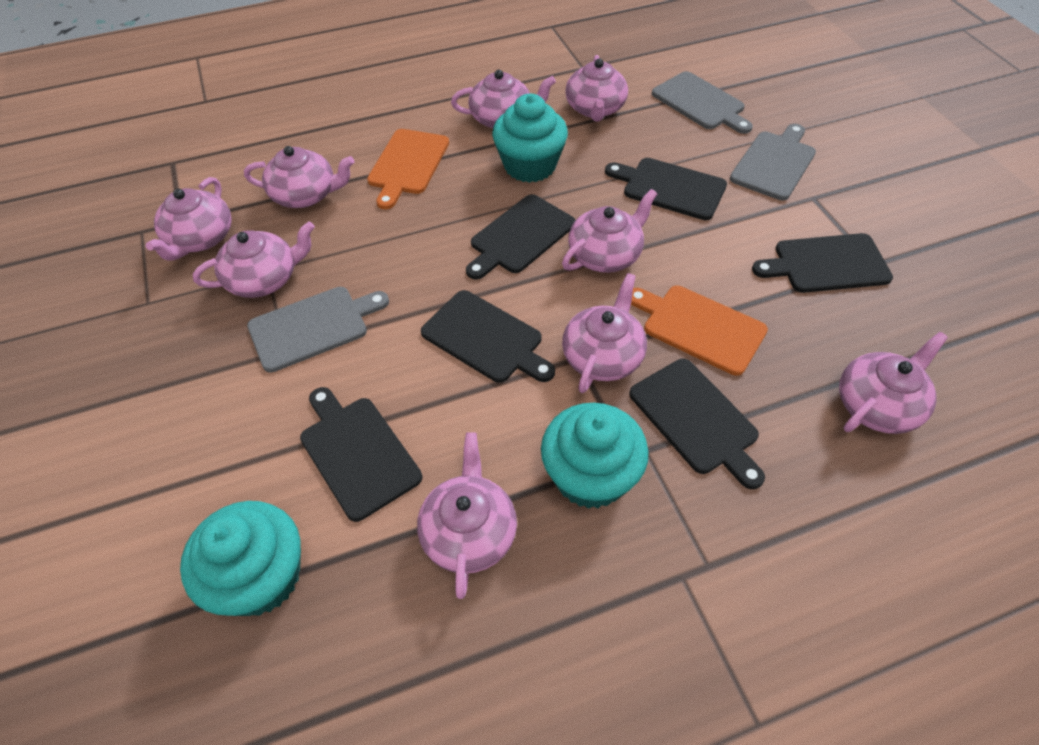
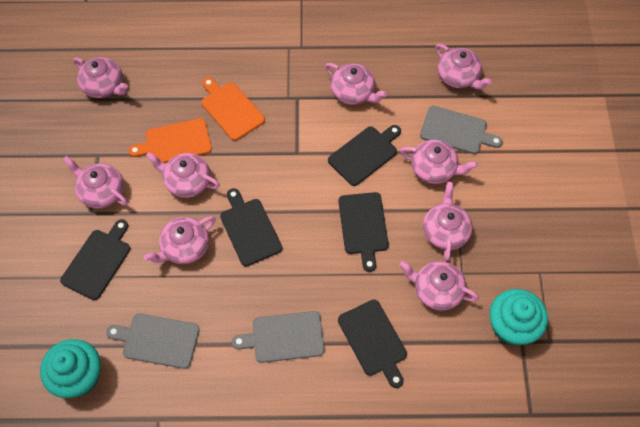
black cutting board: [300,387,422,522] [421,290,555,383] [466,194,576,280] [605,158,727,220] [629,359,765,489] [752,233,893,293] = 6 -> [60,219,130,300] [220,188,282,266] [328,125,401,186] [338,192,389,272] [338,300,407,388] = 5
turquoise cupcake: [180,501,301,616] [492,94,568,183] [541,403,649,509] = 3 -> [40,339,101,398] [489,289,548,346] = 2

